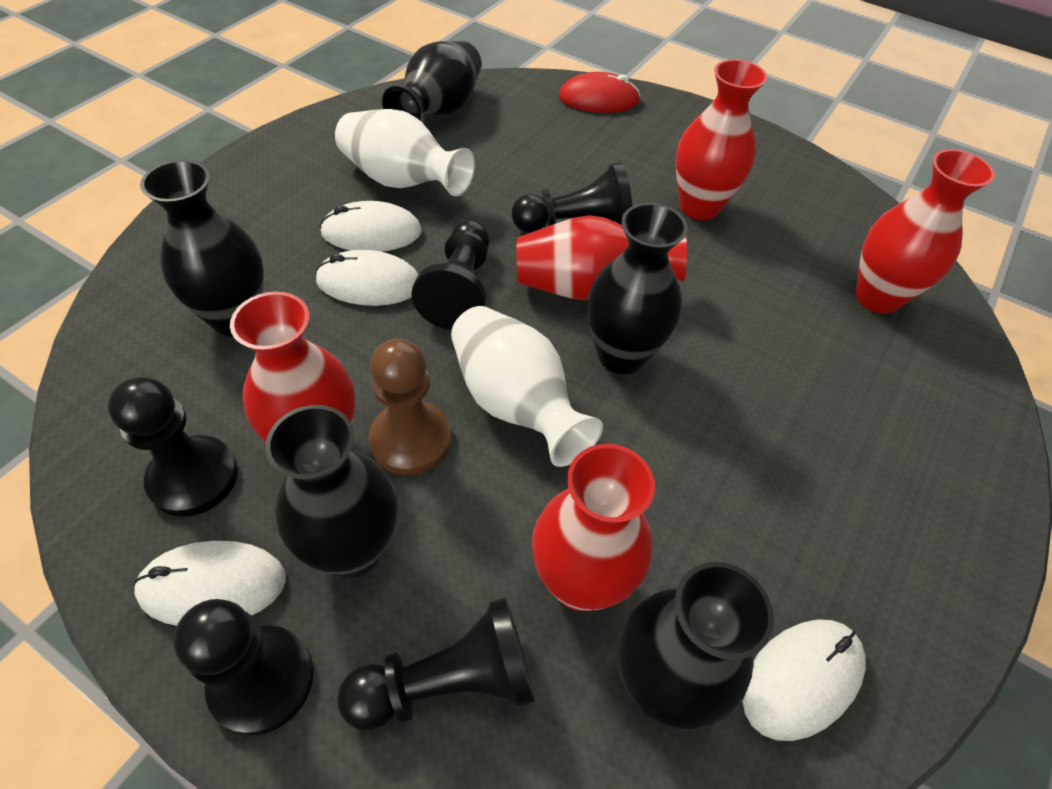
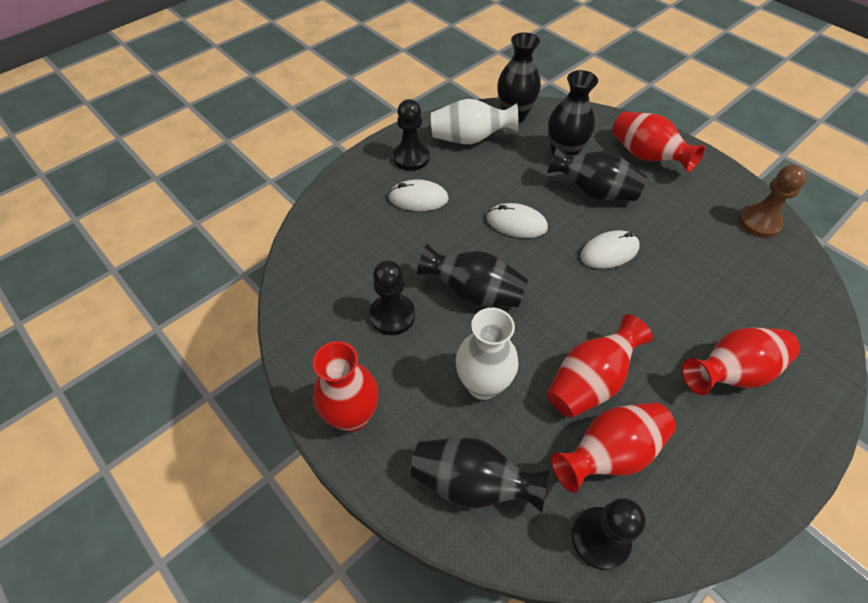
black pawn: [108,377,238,517] [173,599,313,736] [337,597,535,731] [411,220,490,330] [512,162,632,233] = 5 -> [369,261,415,335] [393,99,430,171] [572,498,645,570] = 3
red mouse: [558,72,640,113] = 1 -> none = 0
white mouse: [133,541,286,626] [315,250,419,306] [320,201,422,252] [742,619,866,741] = 4 -> [388,180,449,211] [486,203,548,238] [581,230,640,269] = 3

